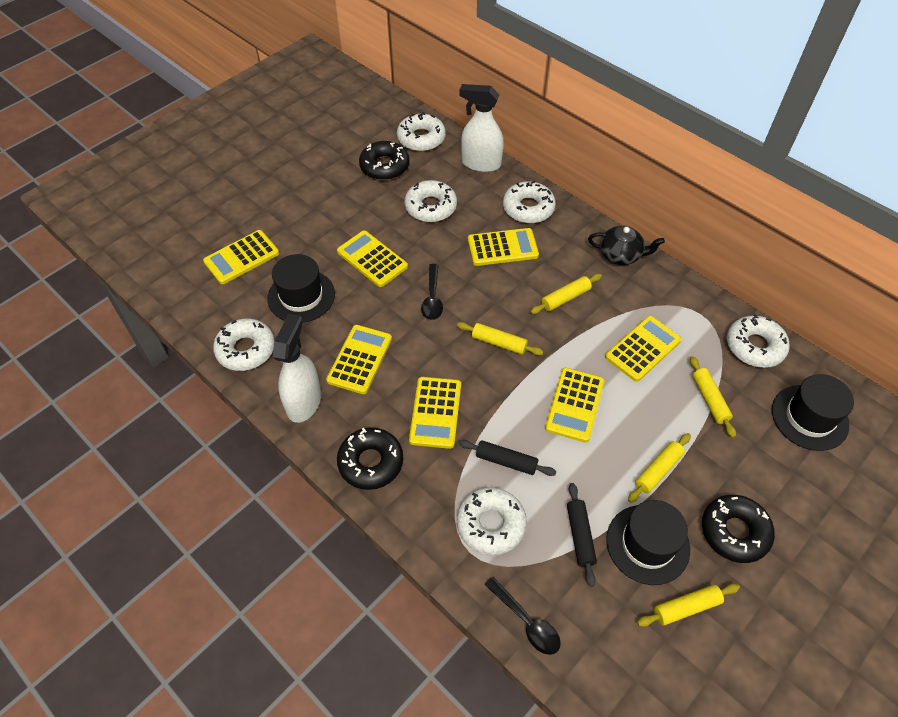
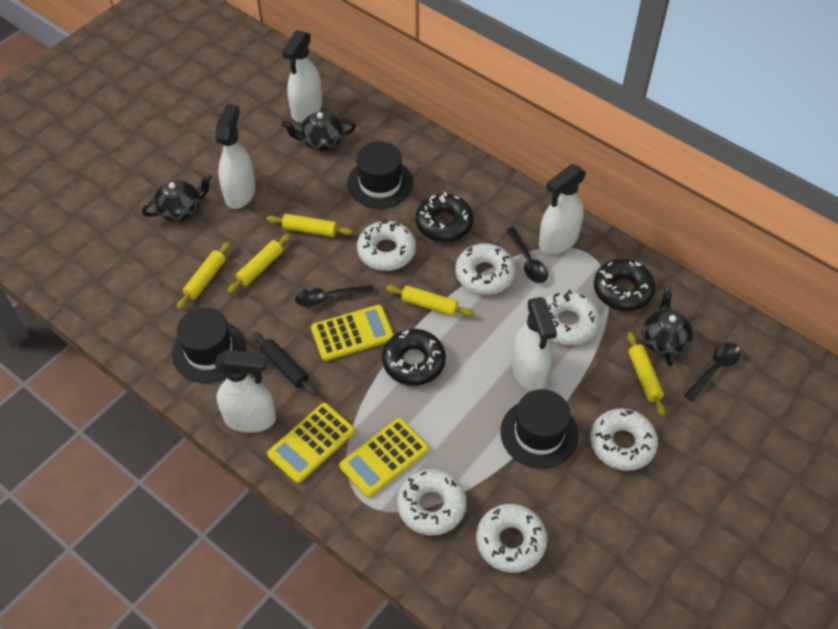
black rolling pin: [459,440,556,476] [567,483,597,587] = 2 -> [253,332,317,396] = 1
black spoon: [421,264,443,320] [484,576,561,655] = 2 -> [295,285,374,307] [506,227,548,283] [684,342,741,402] = 3
black teapot: [588,226,665,265] = 1 -> [142,173,212,222] [282,111,356,151] [642,287,693,366] = 3
white spray bottle: [273,314,321,423] [459,84,504,172] = 2 -> [215,104,256,209] [215,350,276,433] [282,30,322,122] [512,297,557,391] [539,164,587,254] = 5
yellow calculator: [203,230,279,284] [326,325,392,394] [337,230,408,287] [409,377,461,449] [468,228,539,266] [545,368,604,443] [605,316,682,382] = 7 -> [267,403,355,483] [311,305,394,361] [339,418,429,498] = 3

